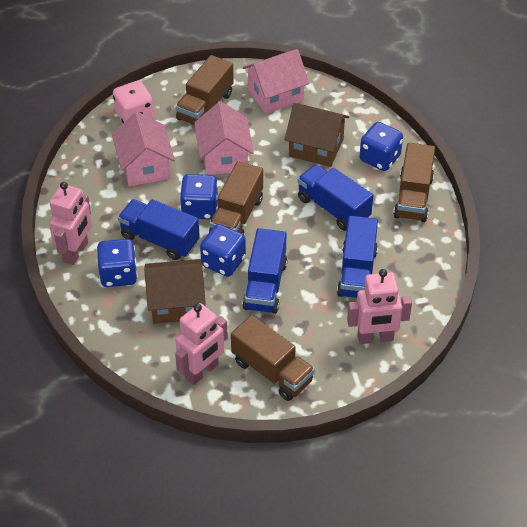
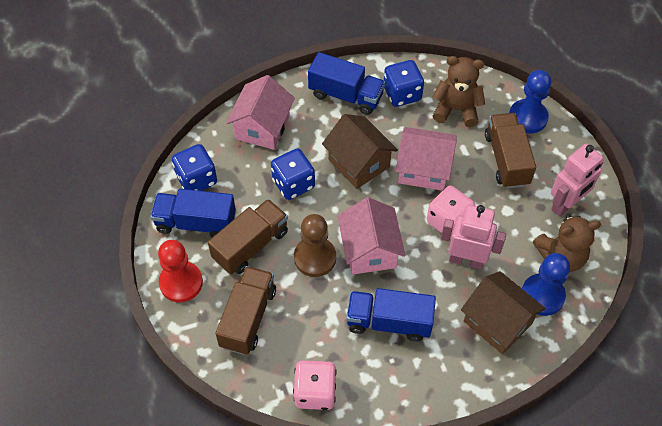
blue dice: [97,239,137,287] [180,174,218,219] [200,224,246,277] [360,122,403,171] = 4 -> [172,144,217,191] [271,148,315,200] [384,60,424,107] = 3
blue pawn: none = 0 -> [509,70,551,133] [522,253,570,316] = 2
blue truck: [118,199,200,260] [242,228,287,314] [297,164,373,231] [337,216,378,298] = 4 -> [150,189,236,237] [308,52,385,115] [346,288,436,342] = 3
brown pawn: none = 0 -> [294,214,336,277] = 1
brown teddy bear: none = 0 -> [432,56,485,127] [533,214,601,272] = 2
brown truck: [175,55,234,125] [209,161,263,235] [231,315,315,401] [394,143,435,222] = 4 -> [208,199,288,274] [216,266,276,355] [485,113,536,188] = 3
pink dice: [113,80,154,123] = 1 -> [293,360,337,410] [427,186,475,239] = 2
pink robot: [49,182,92,265] [175,303,228,385] [347,269,412,344] = 3 -> [441,204,506,270] [551,144,604,216] = 2
red pawn: none = 0 -> [158,240,203,302] = 1

